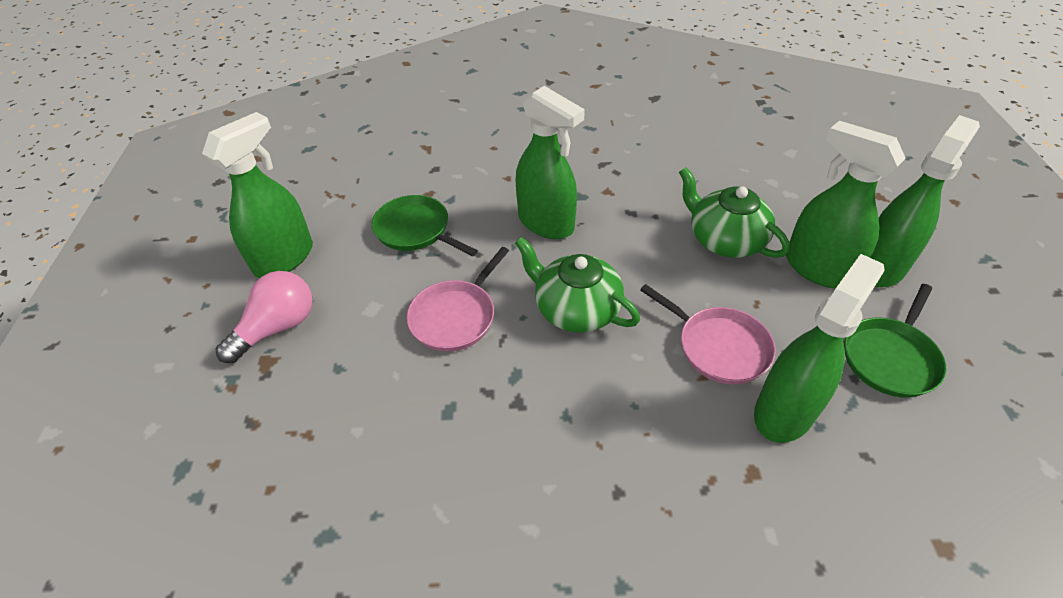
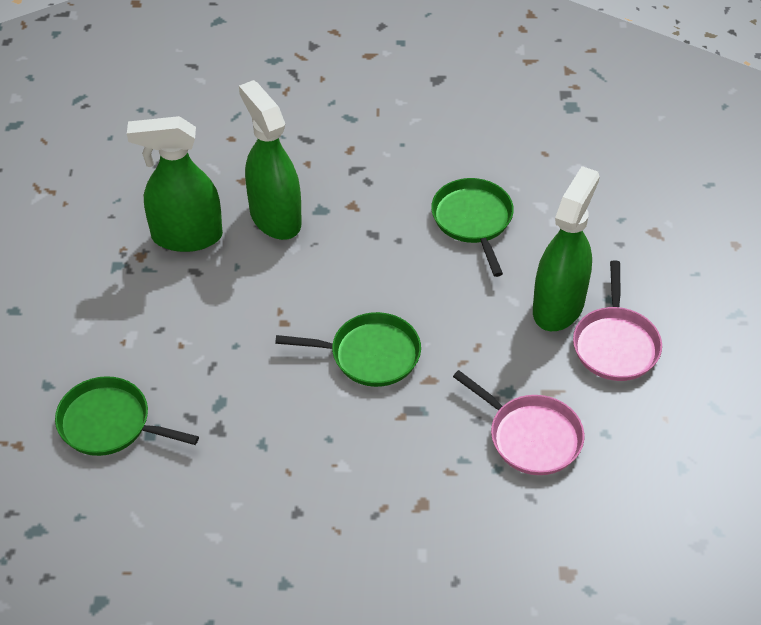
green pan: [372,195,478,256] [844,284,946,398] = 2 -> [55,376,199,456] [275,312,421,387] [431,178,514,277] = 3
green spray bottle: [202,112,313,278] [516,86,585,239] [754,254,885,443] [786,121,906,288] [870,115,980,287] = 5 -> [127,116,223,252] [239,80,302,240] [533,166,600,331] = 3
green teapot: [515,237,640,333] [679,167,790,258] = 2 -> none = 0
pink light bulb: [215,271,312,363] = 1 -> none = 0

